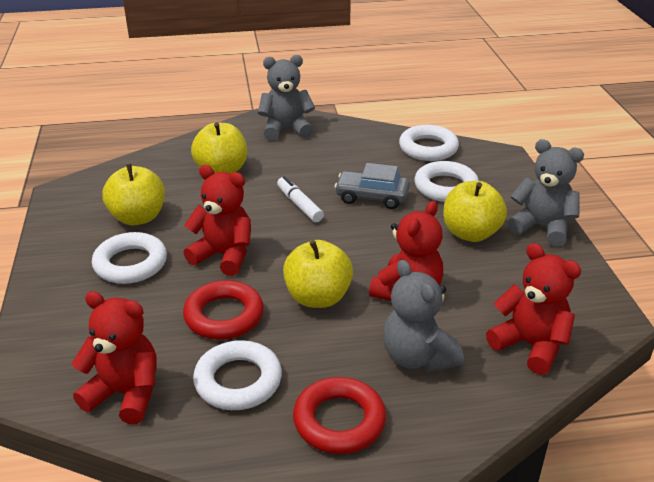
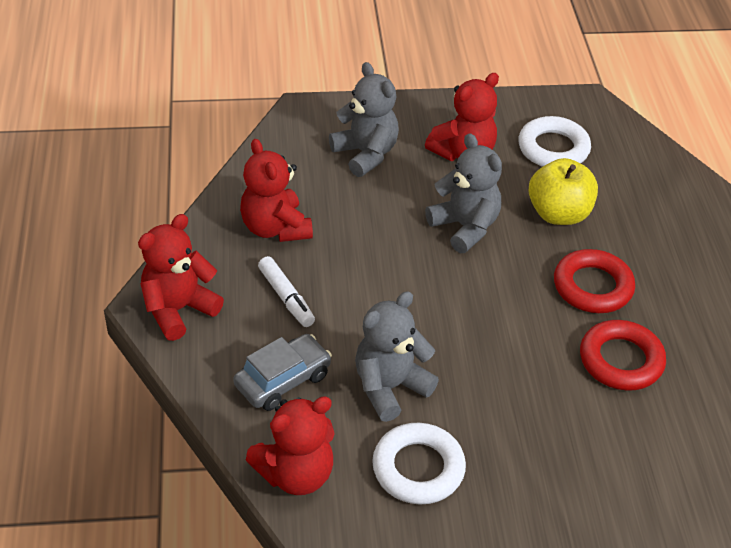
white ring: [92,232,167,284] [193,340,282,410] [399,125,459,161] [414,161,479,202] = 4 -> [372,423,466,504] [518,116,591,167] = 2
yellow apple: [102,164,165,225] [191,122,247,174] [283,240,353,308] [443,181,507,242] = 4 -> [529,158,598,225] = 1

